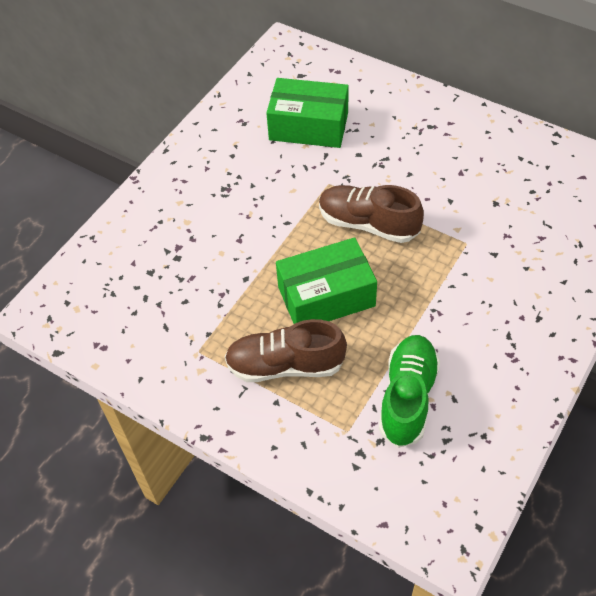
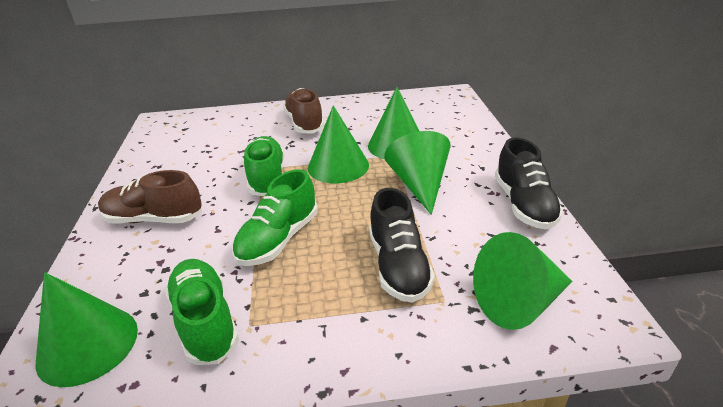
black shoe: none = 0 -> [369,188,435,303] [495,138,563,229] = 2
green box: [266,78,349,148] [276,237,377,324] = 2 -> none = 0
green cone: none = 0 -> [35,272,138,387] [308,105,369,184] [368,87,419,159] [384,131,451,215] [473,232,572,330] = 5
green shoe: [379,335,440,448] = 1 -> [165,259,239,365] [232,169,318,266] [244,136,284,196] = 3

